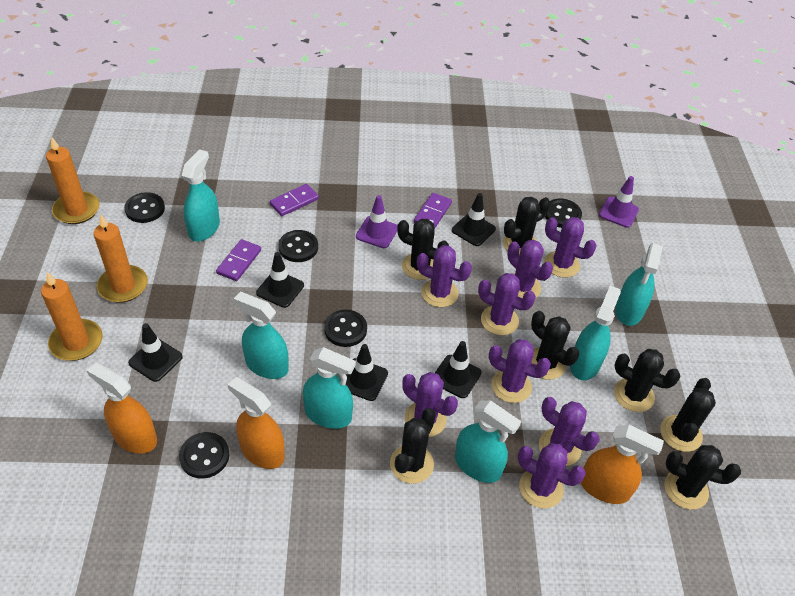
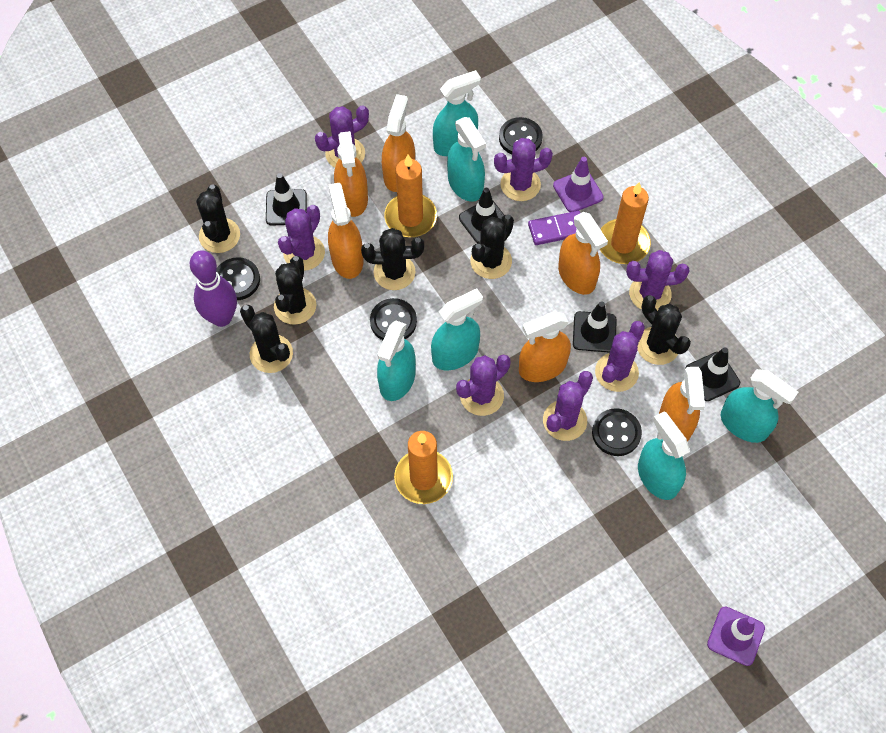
black button: [124,192,165,223] [179,432,229,479] [278,230,318,262] [324,310,367,347] [545,199,582,228] = 5 -> [216,257,260,300] [370,298,417,340] [499,117,543,154] [592,408,642,456] = 4
black cactus: [390,408,436,484] [397,219,449,280] [503,197,550,255] [531,311,580,380] [614,349,680,412] [660,378,716,452] [665,445,741,509] = 7 -> [196,185,240,253] [240,305,293,373] [274,256,316,325] [361,228,424,290] [470,215,514,279] [638,295,691,365] = 6
black traffic cone: [128,323,183,382] [256,252,304,308] [346,344,388,401] [435,341,482,398] [452,193,496,246] = 5 -> [266,173,307,226] [459,188,504,243] [573,301,617,353] [685,347,740,401] = 4
orange spray bottle: [87,363,157,454] [228,377,285,469] [581,425,664,504] = 3 -> [328,183,364,279] [334,131,368,217] [382,94,415,192] [519,311,571,382] [558,212,608,295] [659,367,705,442] = 6
purple bowling pin: none = 0 -> [190,250,237,327] = 1
purple cactus: [402,372,458,437] [417,245,472,307] [478,273,536,335] [489,339,551,403] [507,239,553,298] [518,443,586,509] [539,397,600,466] [544,217,597,278] = 8 -> [278,205,325,271] [315,105,369,168] [456,355,510,416] [494,138,553,201] [543,371,593,441] [595,321,645,392] [626,250,690,311] = 7
purple domino: [216,239,261,281] [270,184,319,216] [414,193,452,229] = 3 -> [528,211,580,245] = 1

